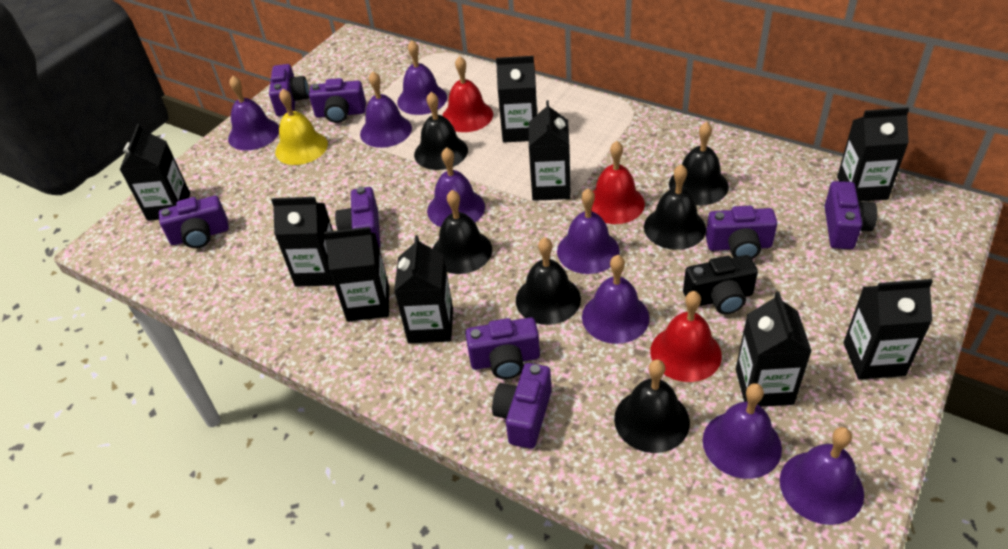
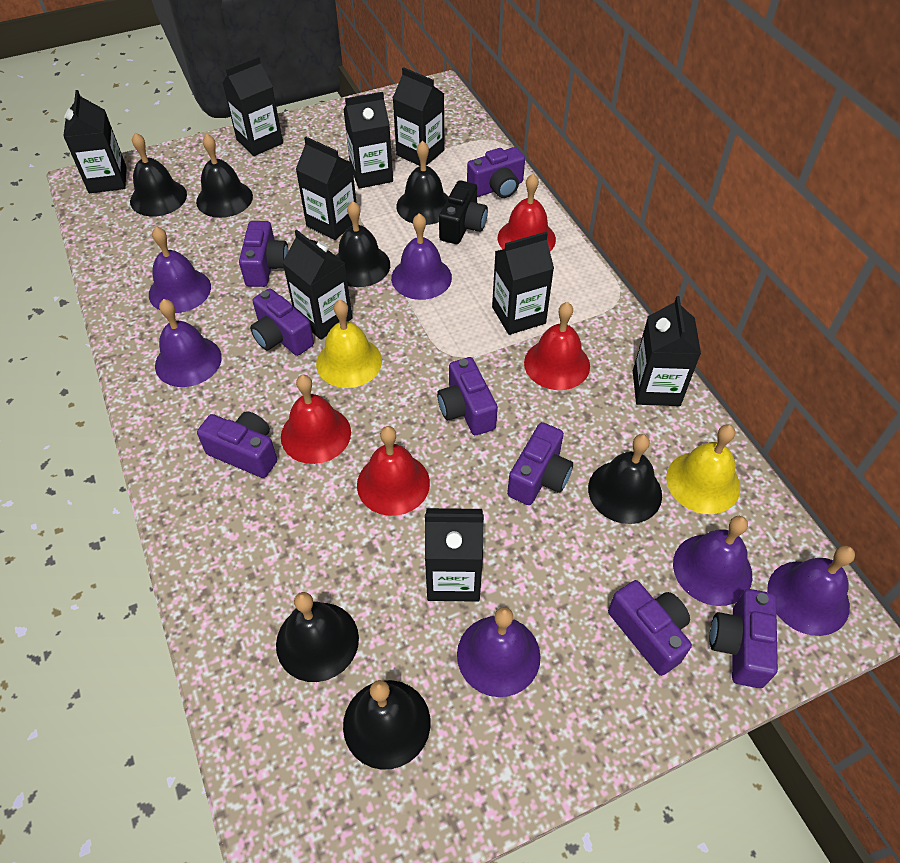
black bell: [414,92,468,170] [433,190,492,274] [516,237,581,325] [614,359,690,453] [644,164,706,250] [669,122,729,205] = 6 -> [130,133,187,217] [196,134,253,218] [276,592,359,682] [336,201,390,287] [343,680,431,770] [396,141,448,225] [588,434,662,524] = 7
purple bell: [228,75,279,151] [360,72,412,148] [397,40,447,115] [427,147,485,227] [557,189,620,274] [582,255,649,344] [703,383,782,479] [780,427,864,525] = 8 -> [149,226,211,313] [155,299,222,387] [391,213,452,300] [457,607,540,697] [673,516,752,606] [767,546,855,636] = 6
red bell: [442,56,493,132] [591,141,645,224] [650,291,722,382] = 3 -> [281,375,351,464] [357,426,430,516] [498,174,556,251] [524,302,590,390] = 4
yellow bell: [275,89,328,165] = 1 -> [316,300,382,388] [666,425,740,514] = 2

